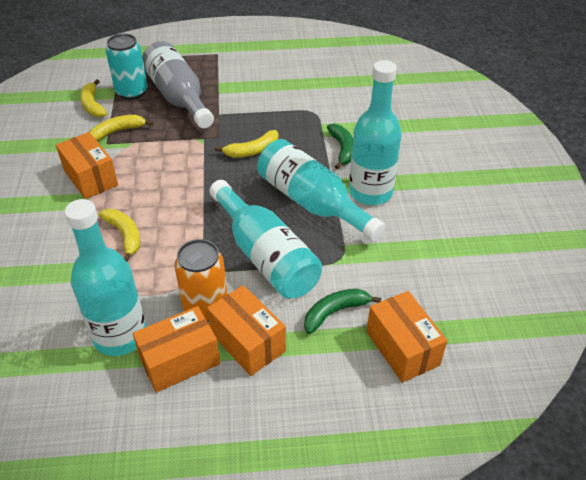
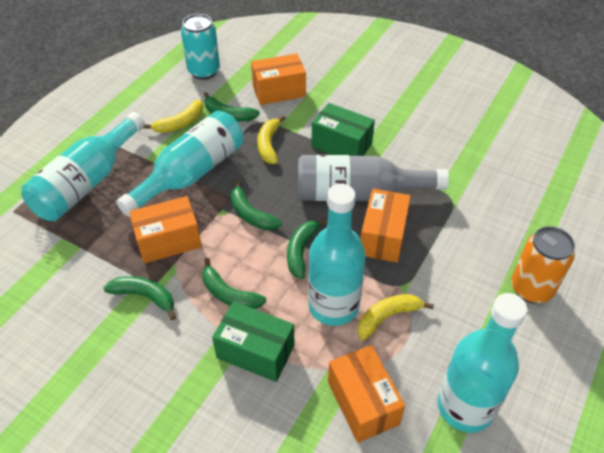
green banana: [304,289,381,334] [327,123,353,169] = 2 -> [103,276,176,320] [202,258,267,309] [204,92,260,121] [231,180,282,230] [287,218,328,279] = 5
green box: none = 0 -> [212,301,294,382] [312,103,375,156] = 2
yellow banana: [80,79,107,117] [89,115,153,142] [98,209,140,262] [215,130,279,158] = 4 -> [144,99,203,133] [257,115,286,164] [358,294,434,341] = 3

